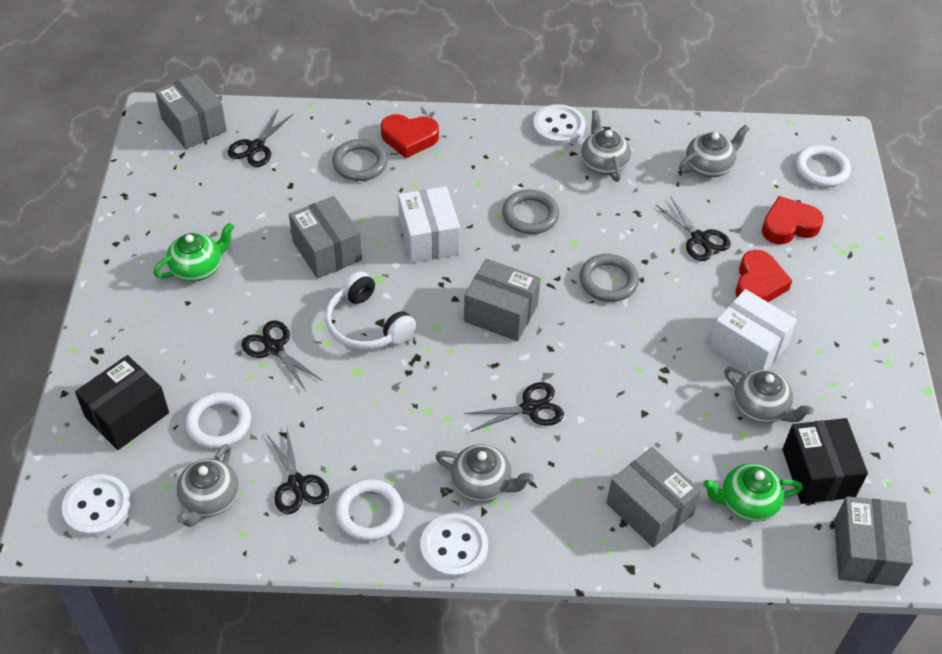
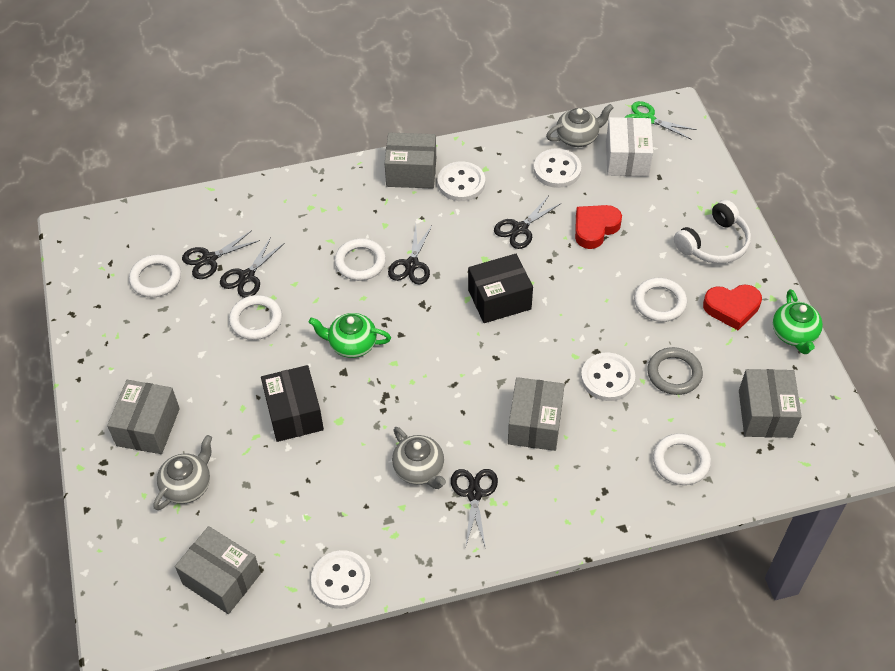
green scissors: none = 0 -> [624,101,697,139] = 1
grey ring: [332,139,388,181] [502,190,559,234] [580,254,639,302] = 3 -> [647,347,703,395] = 1
grey teapot: [176,444,239,527] [435,444,534,502] [581,110,631,182] [679,125,749,177] [724,366,814,423] = 5 -> [153,435,212,510] [392,427,446,489] [546,104,614,147] = 3
red heart: [381,114,439,158] [735,250,792,302] [762,196,824,244] = 3 -> [575,205,622,249] [703,285,762,330] = 2
white box: [398,186,460,263] [709,289,797,372] = 2 -> [606,117,653,177] = 1
white button: [62,474,132,537] [420,514,488,579] [533,104,586,146] = 3 -> [311,550,371,609] [438,161,485,201] [534,148,581,188] [581,352,635,401] = 4
white ring: [185,392,251,449] [335,479,404,541] [795,145,851,187] = 3 -> [129,254,181,297] [229,295,282,340] [335,238,386,281] [634,278,687,322] [653,433,711,485] = 5

